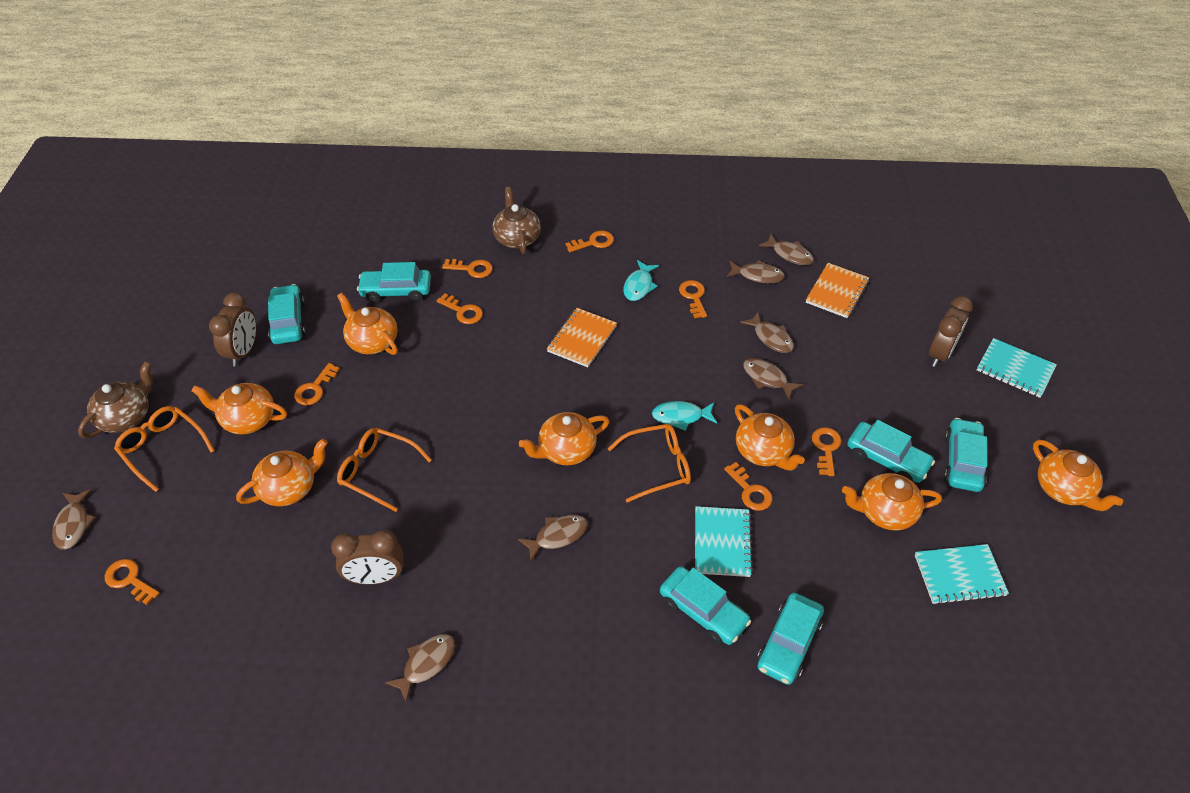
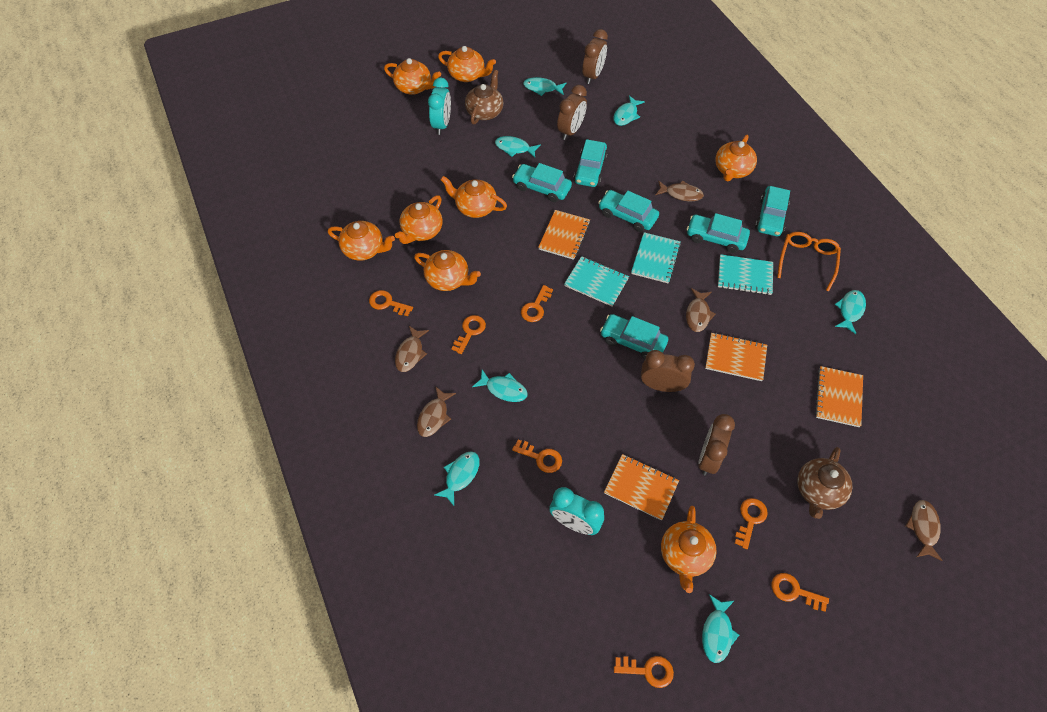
brown clock: [209,293,256,366] [331,530,403,585] [929,296,973,367] = 3 -> [557,85,587,140] [582,29,608,84] [641,350,695,392] [698,414,735,476] = 4
brown fish: [52,489,96,550] [385,634,455,703] [518,515,588,561] [727,260,785,283] [740,312,794,353] [743,358,803,400] [759,234,814,265] = 7 -> [395,326,429,372] [417,386,456,437] [655,180,704,201] [686,288,716,332] [906,500,943,561] = 5
orange glasses: [114,406,215,492] [337,428,432,512] [607,424,691,503] = 3 -> [777,232,841,291] = 1
orange key: [105,559,160,605] [294,363,340,405] [436,293,483,324] [442,259,493,278] [566,230,614,252] [679,280,707,318] [724,462,772,511] [812,427,841,476] = 8 -> [369,290,413,316] [452,315,486,354] [512,440,562,473] [521,285,553,322] [614,656,674,688] [735,498,768,549] [772,573,829,612] = 7
orange notebook: [547,308,617,367] [806,263,869,318] = 2 -> [538,210,590,260] [604,454,679,520] [705,333,767,381] [815,366,863,427] = 4
orange teapot: [191,383,287,434] [236,439,328,506] [337,293,398,355] [519,412,610,465] [735,404,805,471] [842,473,942,531] [1033,440,1123,511] = 7 -> [328,221,395,261] [384,58,441,95] [395,195,443,244] [414,250,481,291] [438,46,496,82] [441,176,507,218] [661,506,717,593] [715,135,757,181] = 8
turquoise clock: none = 0 -> [428,78,451,135] [549,487,604,535] = 2
turquoise fish: [623,260,659,301] [652,401,717,431] = 2 -> [435,451,480,506] [472,370,528,402] [495,136,541,158] [523,77,567,96] [613,95,645,126] [702,594,739,663] [835,290,866,334] = 7

